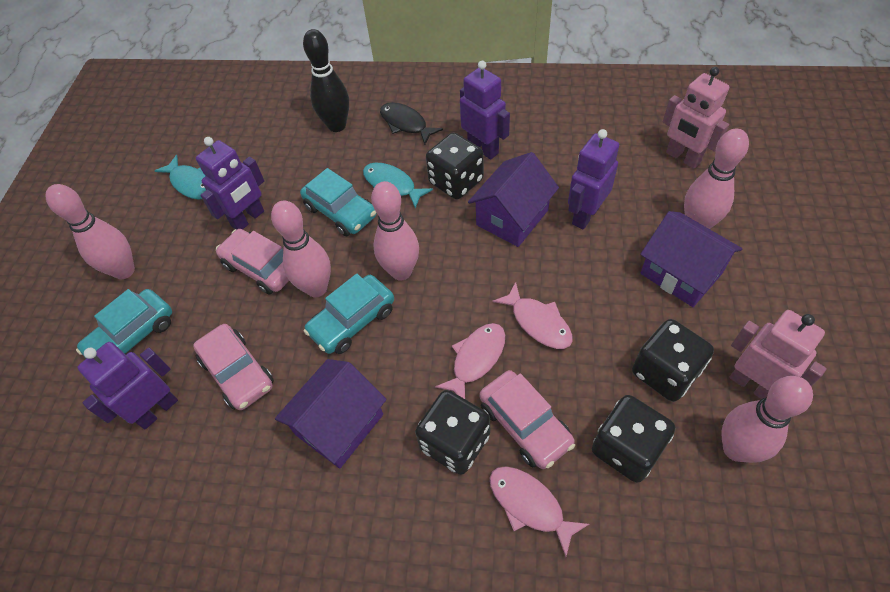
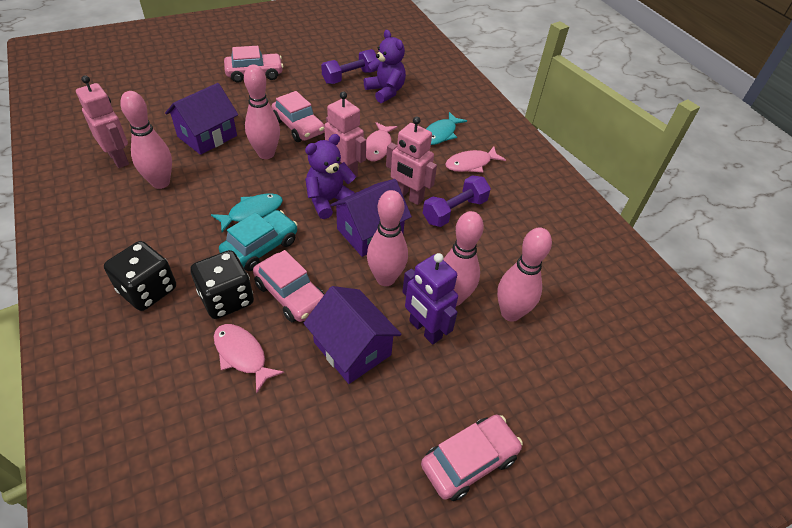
black bowling pin: [303,29,349,132] = 1 -> none = 0
black dice: [415,390,490,475] [426,133,484,200] [592,395,675,483] [632,319,714,402] = 4 -> [104,241,176,311] [190,250,254,319] = 2
black fish: [380,102,443,145] = 1 -> none = 0
pink car: [193,324,274,410] [216,229,289,295] [479,370,575,469] = 3 -> [224,46,283,83] [253,250,324,322] [271,91,325,142] [421,415,523,501] = 4
pink robot: [663,67,729,169] [729,310,827,399] = 2 -> [76,75,129,168] [324,91,366,177] [386,116,437,205] = 3
purple dumbbell: none = 0 -> [321,49,378,84] [423,175,491,227] = 2
purple robot: [77,342,178,429] [196,137,264,229] [460,61,510,160] [568,129,619,229] = 4 -> [403,253,458,345] = 1
purple teddy bear: none = 0 -> [305,134,356,219] [364,30,406,103] = 2
turquoise car: [76,289,172,358] [300,168,377,236] [303,274,394,354] = 3 -> [219,210,298,271] = 1

